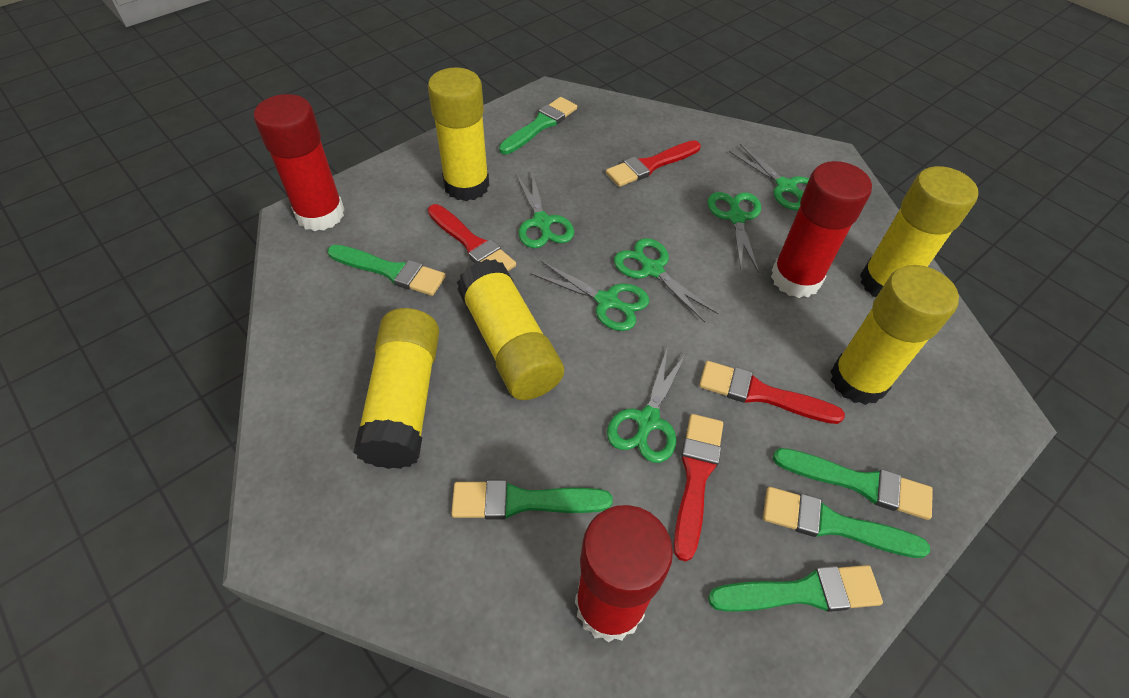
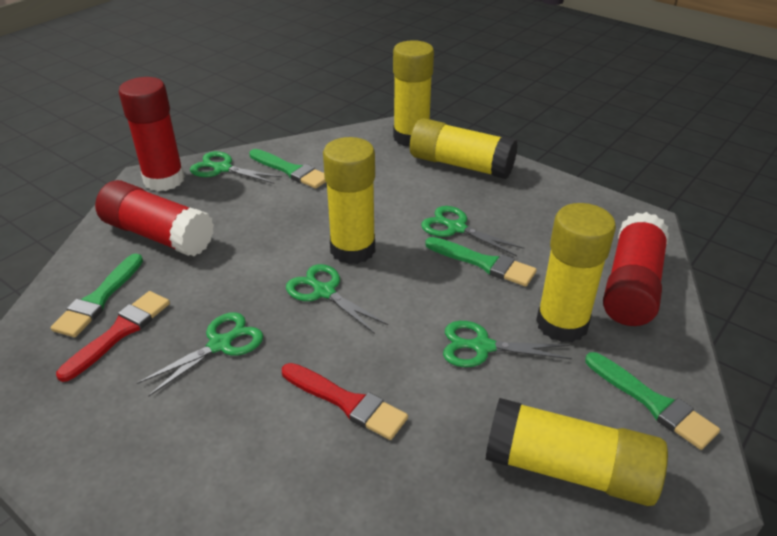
green brush: [327,245,446,296] [451,480,613,519] [499,97,577,154] [708,565,883,612] [763,487,930,558] [773,448,933,520] = 6 -> [51,253,143,337] [249,149,326,189] [425,237,537,286] [585,352,720,450] = 4
green scissors: [516,172,574,248] [531,260,649,331] [607,346,687,463] [614,238,718,322] [708,192,761,273] [729,144,809,211] = 6 -> [137,312,263,397] [190,151,282,184] [286,264,388,334] [421,206,525,256] [443,321,572,367] = 5
red brush: [428,204,516,271] [606,140,701,187] [674,414,723,562] [699,361,845,424] = 4 -> [56,291,170,382] [282,363,408,440] = 2

